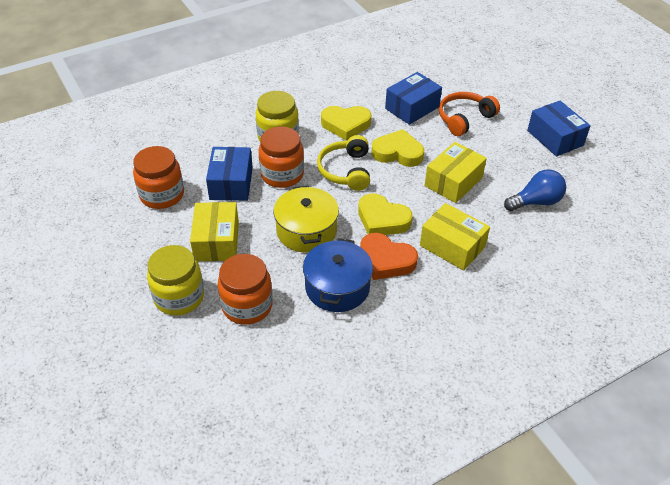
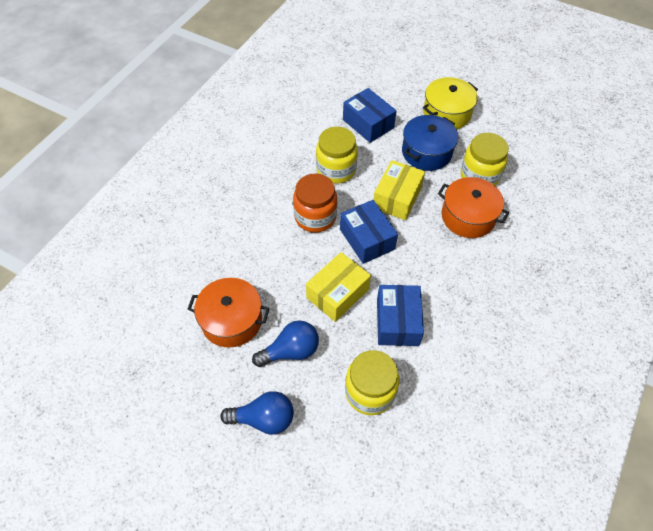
blue light bulb: [504,169,566,211] = 1 -> [220,391,294,435] [252,320,319,367] = 2
orange headphones: [439,92,500,136] = 1 -> none = 0
orange heart: [360,233,418,280] = 1 -> none = 0
orange jar: [133,146,184,209] [218,254,273,325] [259,127,304,188] = 3 -> [293,174,337,232] = 1
orange pot: none = 0 -> [188,278,270,348] [438,177,509,238] = 2
yellow box: [190,202,239,261] [420,203,490,271] [425,142,487,203] = 3 -> [306,252,371,322] [374,160,425,220] = 2
yellow headphones: [317,135,370,191] = 1 -> none = 0
yellow heart: [321,106,371,141] [358,193,413,235] [372,129,424,167] = 3 -> none = 0
yellow jar: [147,245,204,316] [256,91,299,141] = 2 -> [316,127,358,184] [345,350,399,415] [461,133,509,186] = 3

